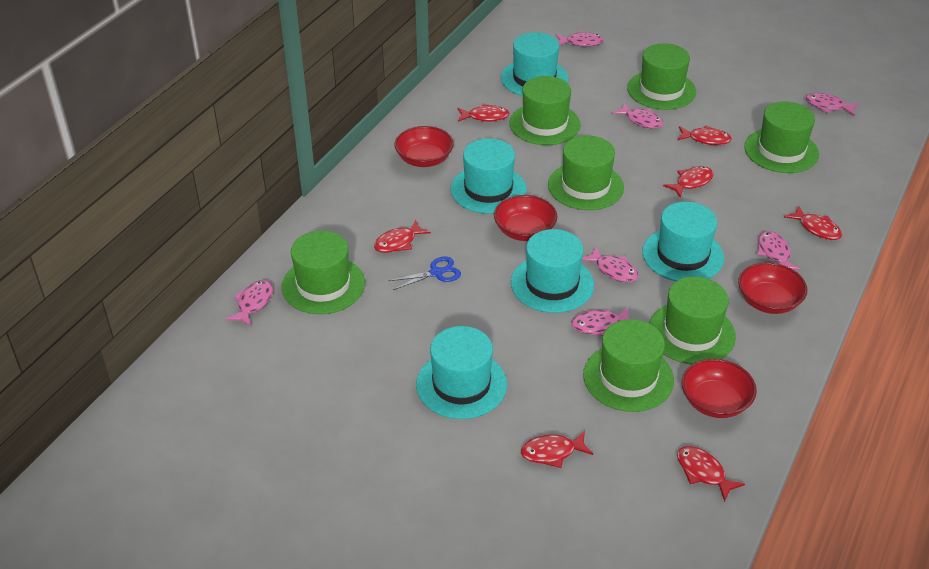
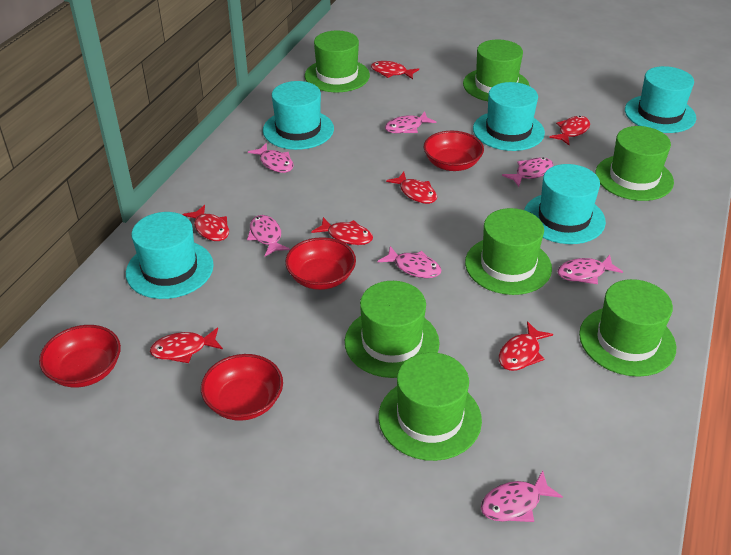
blue scissors: [388,256,461,290] = 1 -> none = 0

